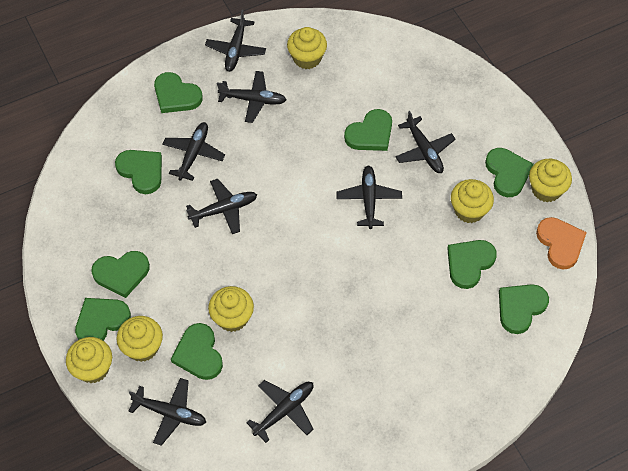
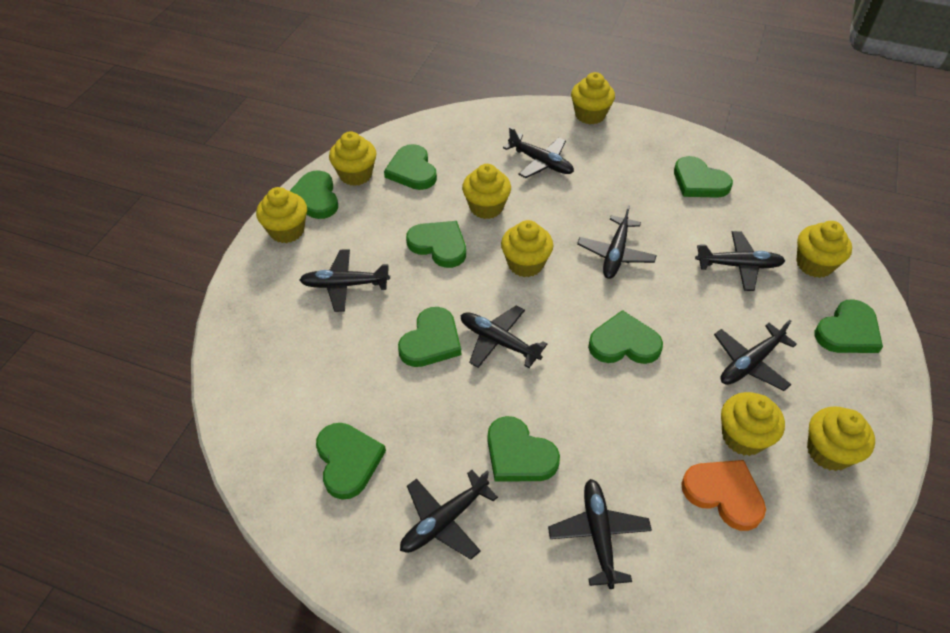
yellow cupcake: [66,337,112,383] [117,316,163,362] [208,286,254,332] [287,27,327,69] [451,179,494,223] [529,159,572,202] = 6 -> [256,187,307,243] [329,131,377,186] [462,164,511,219] [501,220,553,277] [571,72,615,124] [721,392,785,456] [796,221,852,278] [807,406,875,471] = 8

